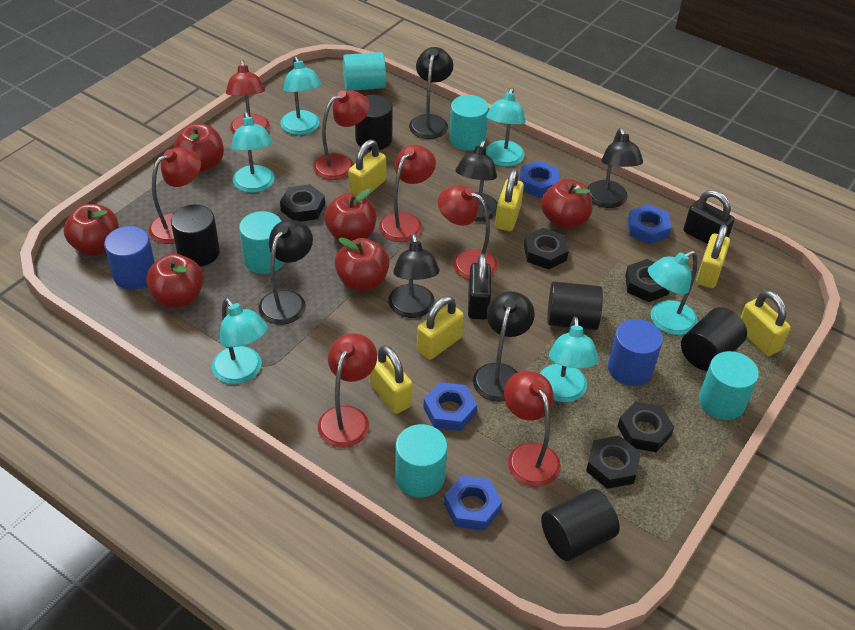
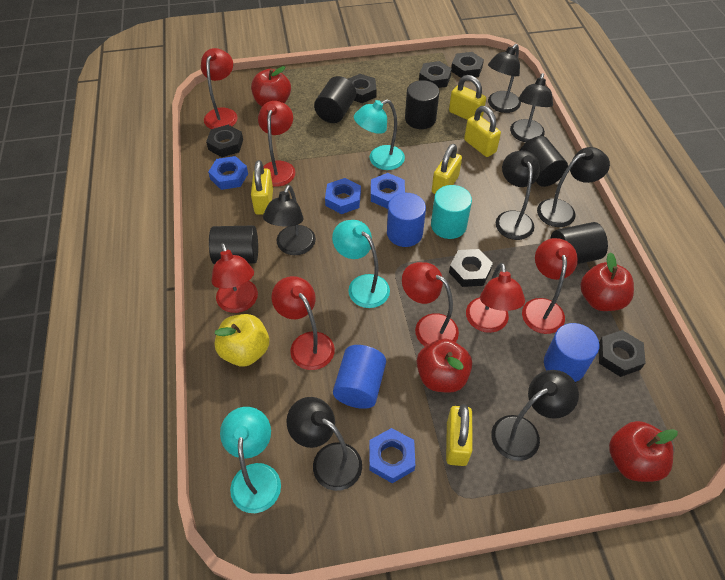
black lamp: [259,220,313,325] [388,234,440,318] [409,47,453,139] [455,140,498,222] [473,291,535,402] [587,128,643,208] = 6 -> [263,185,316,255] [286,397,362,491] [488,44,521,113] [491,370,579,461] [496,151,540,240] [510,73,553,142] [537,147,610,227] = 7
black nut: [280,184,325,222] [524,228,569,269] [586,436,641,489] [618,401,674,452] [625,259,669,302] = 5 -> [206,125,243,157] [348,74,377,103] [419,61,452,88] [449,249,493,287] [451,52,484,78] [598,330,646,377] = 6
black padlock: [468,253,491,319] [683,190,735,244] = 2 -> none = 0
blue cylinder: [104,226,155,290] [608,319,663,386] = 2 -> [333,345,386,409] [387,193,426,247] [544,323,599,382] = 3
red apple: [64,204,119,256] [146,254,204,308] [174,124,224,172] [324,189,377,241] [335,237,390,291] [541,179,592,229] = 6 -> [251,66,291,107] [417,339,472,393] [580,252,634,311] [609,421,678,482] = 4
turquoise cylinder: [239,211,285,274] [343,52,386,91] [395,424,447,497] [449,95,489,151] [699,351,759,420] = 5 -> [431,185,472,239] = 1
turquoise lamp: [212,298,268,384] [231,112,275,193] [280,56,322,135] [486,87,525,167] [540,317,599,402] [648,251,697,335] = 6 -> [220,407,281,513] [332,220,390,308] [354,99,405,170] = 3
yellow apple: none = 0 -> [214,314,269,367] = 1
yellow padlock: [348,140,386,194] [369,345,413,414] [417,296,464,360] [495,169,524,231] [696,225,730,288] [740,290,791,356] = 6 -> [251,160,273,215] [432,144,462,194] [446,404,473,466] [449,75,486,120] [464,106,501,157] = 5

